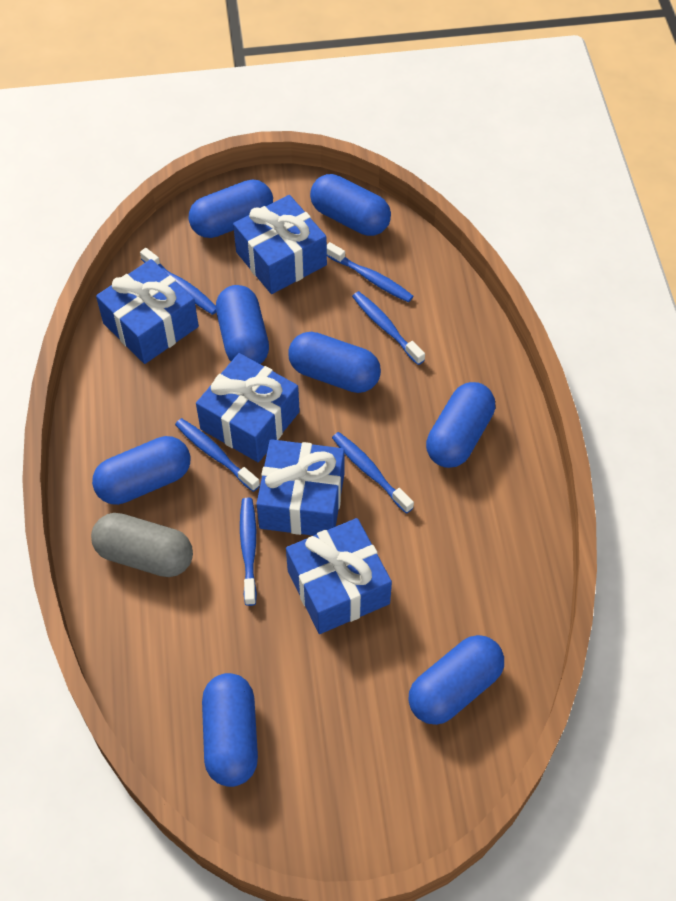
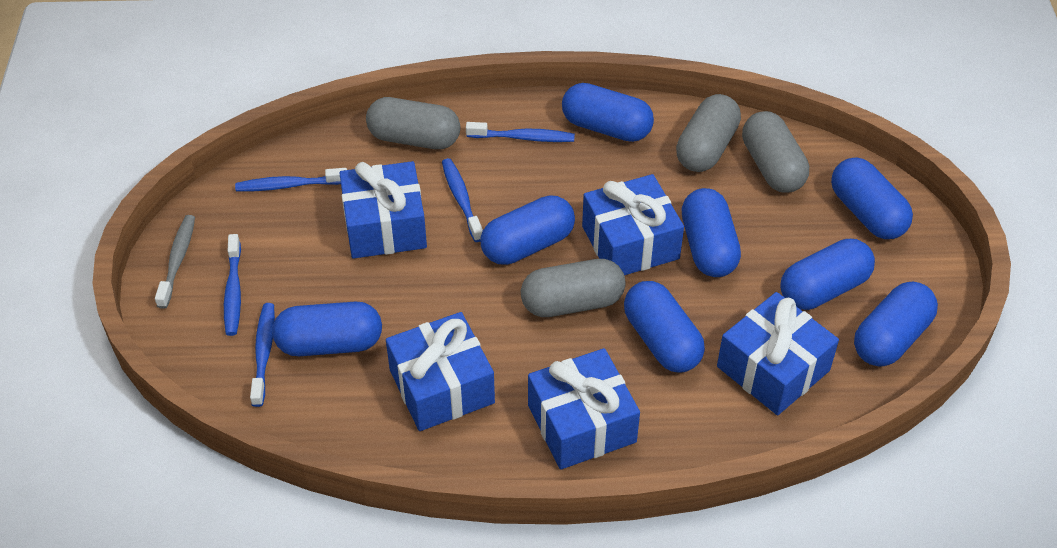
blue toothbrush: [140,248,216,315] [175,418,260,492] [240,498,257,606] [327,242,413,302] [332,432,414,514] [352,291,425,365] = 6 -> [224,234,241,336] [235,168,347,191] [250,303,275,407] [442,158,483,242] [466,122,575,142] = 5
grey capsule: [91,513,193,577] = 1 -> [366,97,460,149] [521,259,626,317] [676,94,741,172] [742,111,809,193] = 4
grey toothbrush: none = 0 -> [155,215,195,309] = 1

